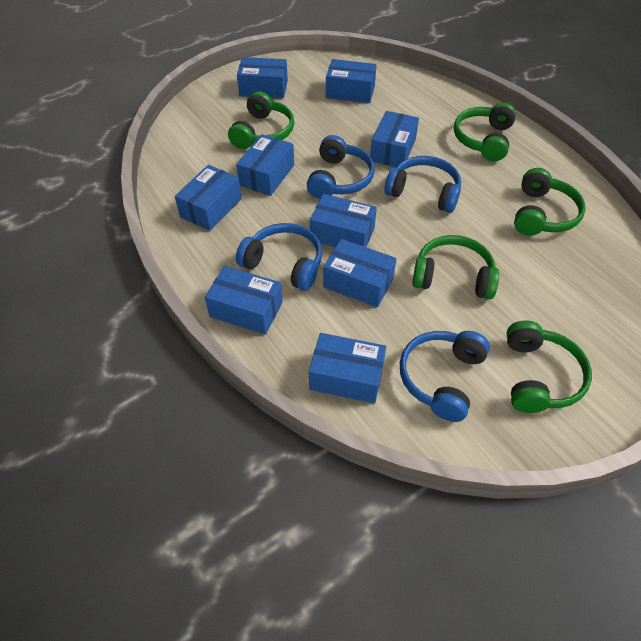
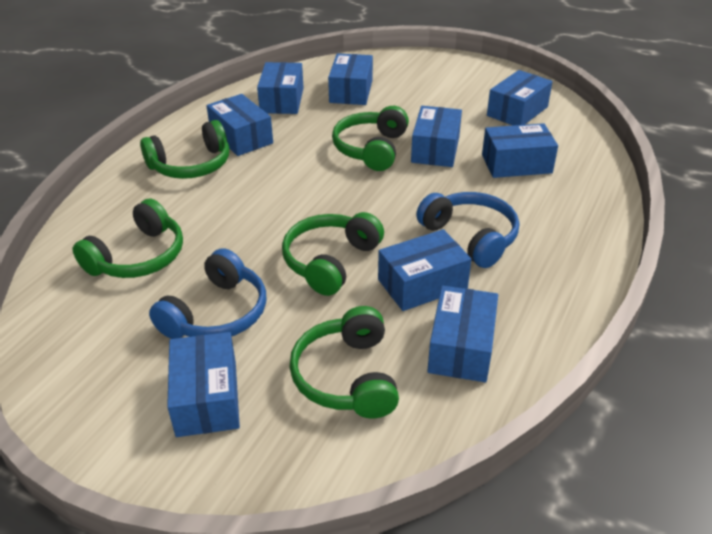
blue headphones: [236,223,322,291] [307,135,375,199] [384,156,461,213] [400,331,490,422] = 4 -> [149,248,266,339] [416,192,519,268] = 2

